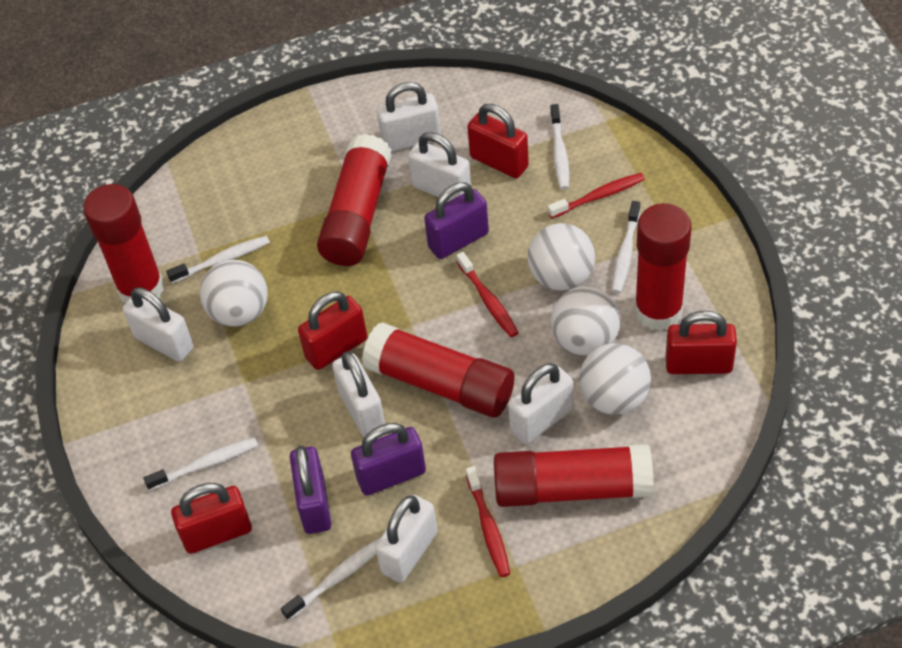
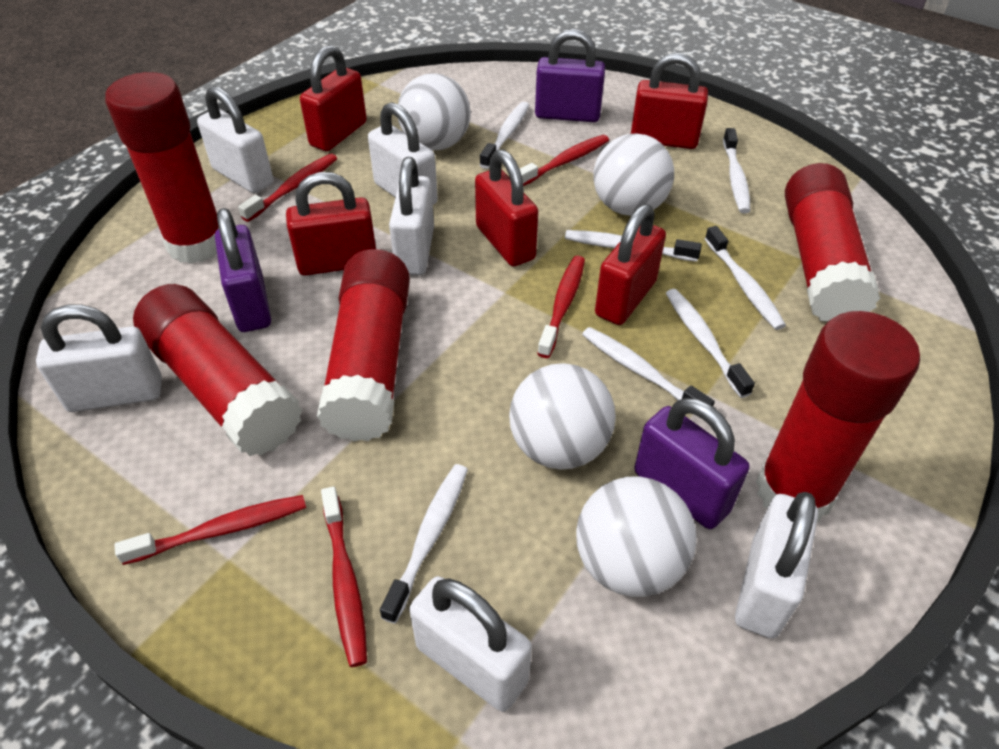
red padlock: [171,483,252,554] [298,292,367,370] [467,104,529,178] [666,311,737,374] = 4 -> [286,172,376,276] [300,45,367,151] [475,149,538,267] [595,204,666,325] [631,53,708,149] = 5
red toothbrush: [456,252,519,337] [466,466,510,577] [548,173,645,218] = 3 -> [114,495,306,565] [238,154,337,222] [321,487,367,667] [520,135,609,186] [537,256,585,358] = 5
white toothbrush: [143,438,258,491] [166,236,270,283] [281,539,379,620] [550,104,569,190] [612,201,640,293] = 5 -> [380,464,468,624] [480,102,530,169] [565,230,702,262] [582,327,715,406] [666,289,755,398] [705,226,786,330] [723,128,750,213] = 7

